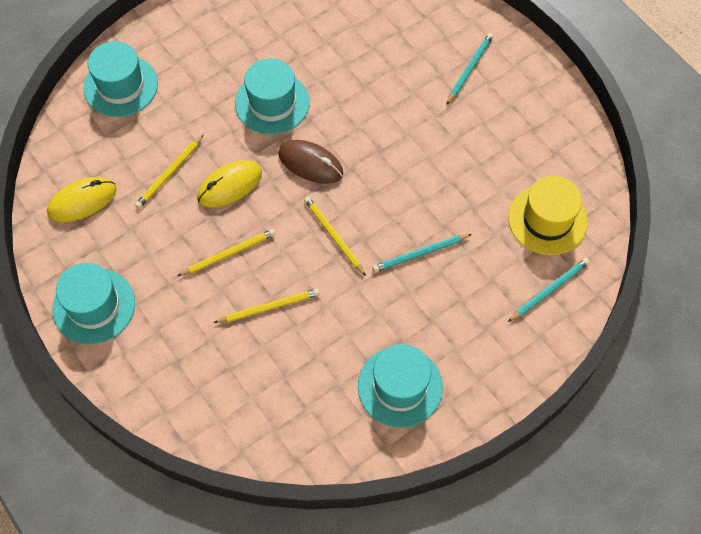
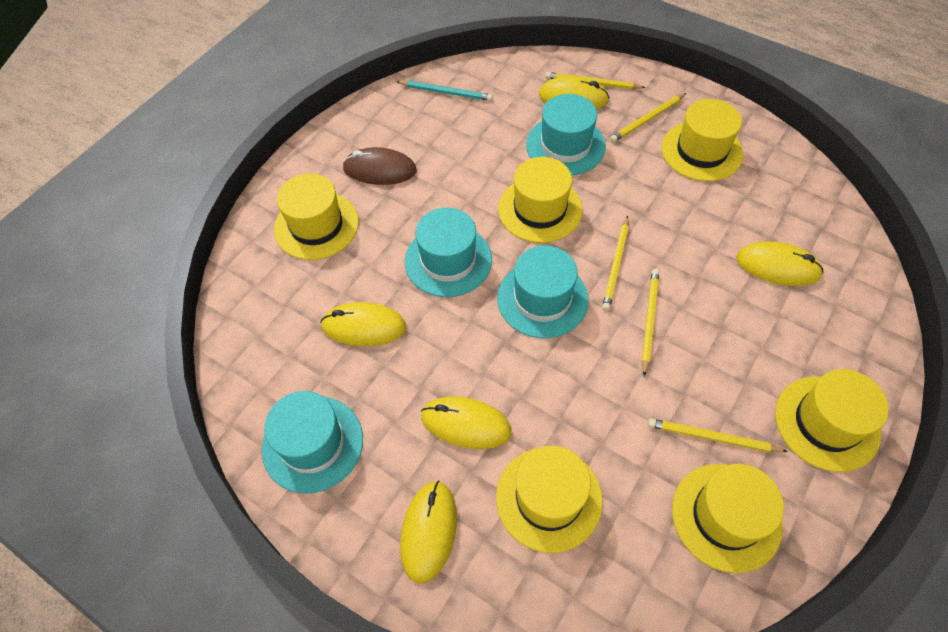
turquoise pencil: [372,234,472,272] [446,33,493,105] [508,258,590,322] = 3 -> [397,81,493,101] = 1
yellow hat: [508,176,588,255] = 1 -> [274,173,359,260] [496,446,603,553] [498,157,582,243] [662,99,743,181] [672,464,784,573] [775,369,889,472] = 6
yellow mouse: [47,177,116,222] [197,160,262,208] = 2 -> [320,302,407,346] [400,480,457,583] [421,396,512,449] [539,76,610,109] [736,241,824,286] = 5
yellow pencil: [135,135,204,209] [178,229,276,276] [213,289,320,323] [304,196,366,276] = 4 -> [545,72,646,89] [602,216,629,311] [610,93,686,142] [641,269,659,376] [648,418,788,452] = 5

